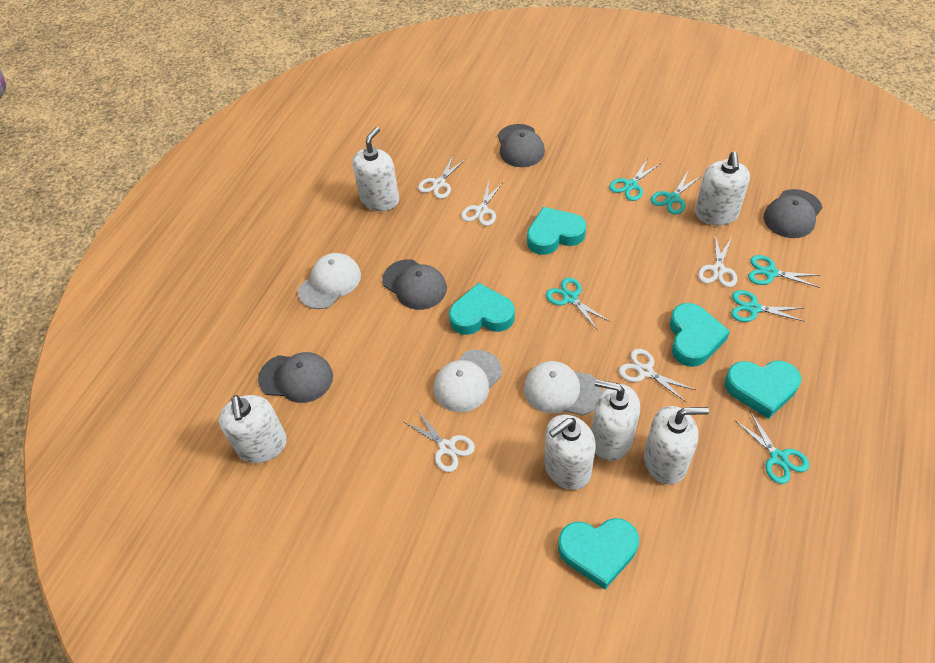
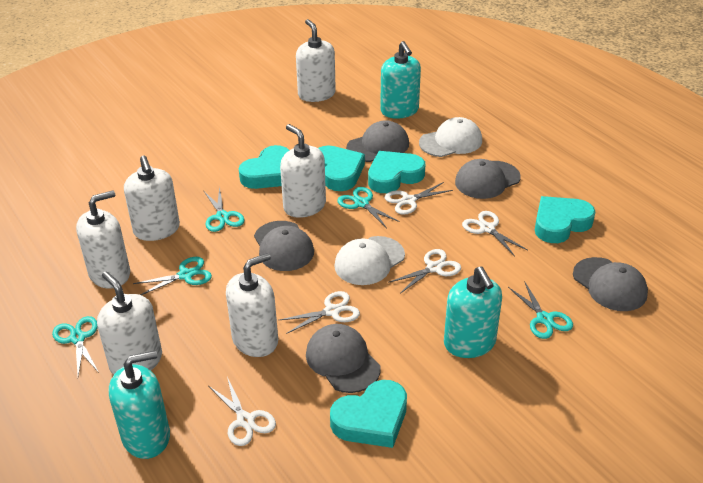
grey cap: [258,352,333,403] [382,259,447,310] [498,124,545,167] [764,189,823,238] = 4 -> [254,221,314,271] [306,324,381,393] [346,120,409,162] [455,159,521,199] [573,257,648,311] = 5
turquoise scissors: [546,277,610,329] [609,158,661,201] [650,171,702,215] [731,290,805,322] [736,411,809,484] [748,255,821,288] = 6 -> [52,316,99,376] [133,257,212,295] [203,186,244,232] [337,187,400,228] [508,281,573,339] = 5
turquoise soap dispenser: none = 0 -> [109,350,170,459] [380,41,421,119] [444,267,502,358] = 3
white cap: [298,253,361,309] [433,350,502,412] [524,361,602,416] = 3 -> [334,236,405,285] [419,117,482,157] = 2

